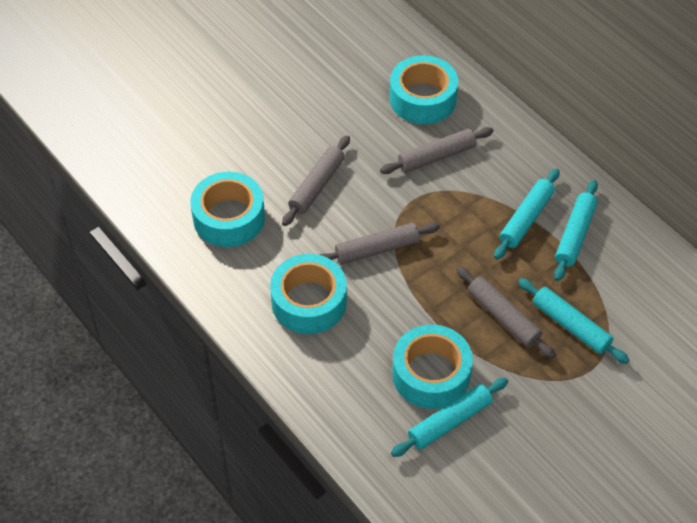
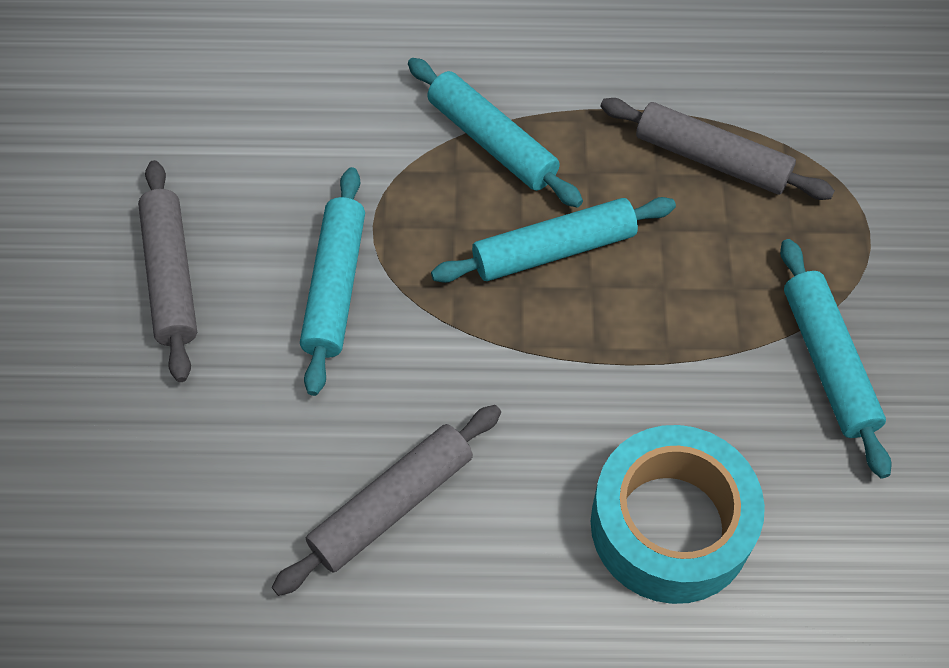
grey rolling pin: [282,135,350,226] [319,222,440,264] [380,127,494,174] [456,266,555,359] = 4 -> [138,160,197,382] [272,405,501,596] [600,98,835,200] = 3
turquoise tape: [190,172,265,247] [270,254,347,334] [390,55,458,124] [392,324,473,409] = 4 -> [591,425,765,604] = 1

